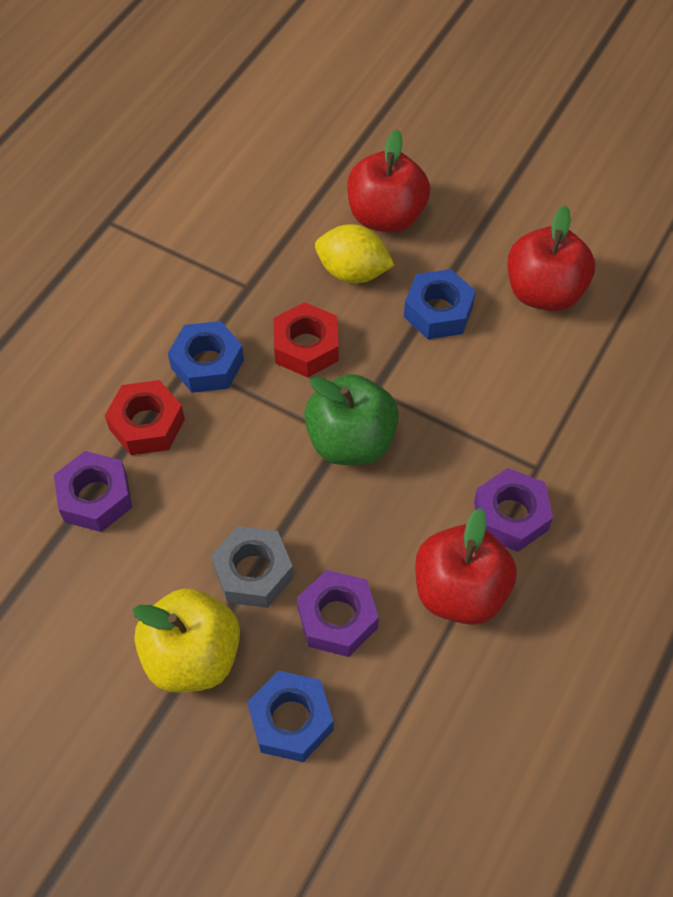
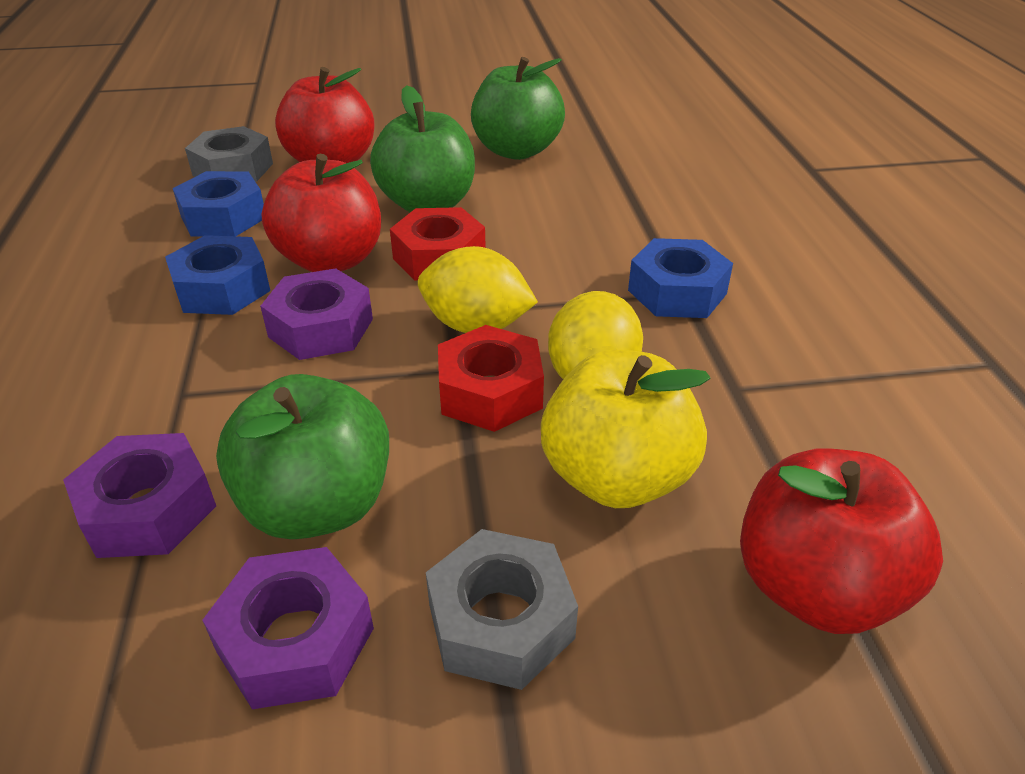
green apple: [304,374,399,465] = 1 -> [216,374,389,539] [370,85,475,212] [471,57,565,160] = 3
grey nut: [211,526,294,608] = 1 -> [185,126,273,182] [426,529,578,690] = 2
yellow lemon: [315,224,394,283] = 1 -> [418,246,538,333] [548,291,643,379] = 2

